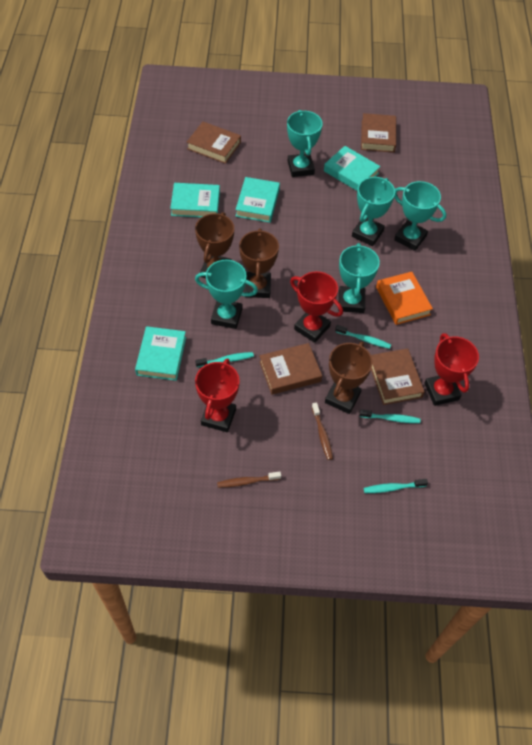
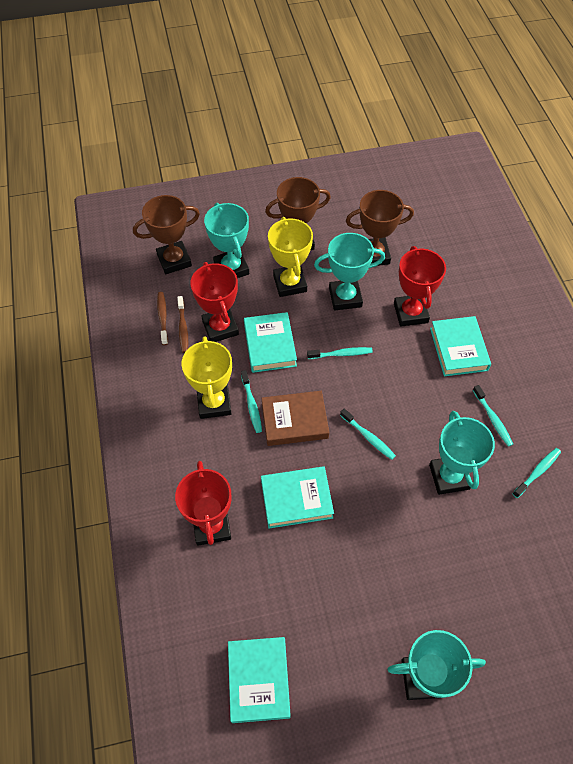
brown book: [187,122,241,164] [259,343,322,395] [361,113,396,153] [371,348,425,405] = 4 -> [261,391,329,446] = 1
orange book: [376,272,433,325] = 1 -> none = 0
turquoise toothbrush: [195,352,254,367] [335,325,391,349] [359,410,420,423] [364,479,428,493] = 4 -> [241,370,262,433] [307,347,373,359] [340,408,396,460] [473,385,513,447] [512,448,561,498] = 5
turquoise trophy: [195,260,258,329] [287,110,323,177] [338,243,380,313] [352,177,395,246] [394,181,446,251] = 5 -> [204,203,249,278] [314,233,385,311] [387,630,486,700] [429,411,495,495] = 4
yellow trophy: none = 0 -> [181,336,232,419] [268,217,313,297] = 2

